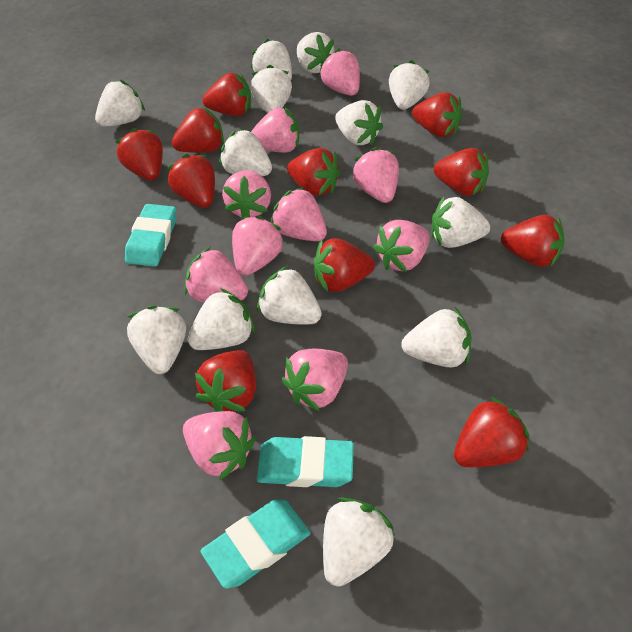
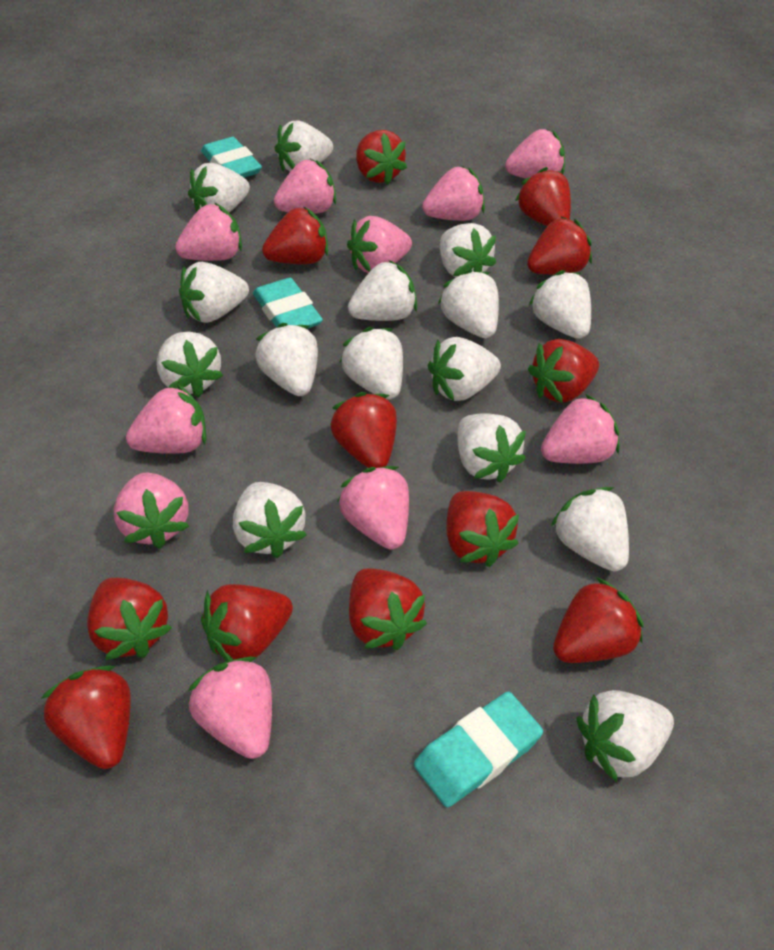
red strawberry: [116,128,163,181] [167,154,215,208] [172,107,224,153] [195,350,256,412] [202,73,251,116] [287,148,341,196] [314,238,375,292] [412,92,462,137] [434,148,489,196] [454,396,530,467] [501,215,565,267] = 11 -> [41,665,131,769] [87,578,172,660] [201,584,293,662] [262,206,328,264] [330,392,397,468] [349,568,427,650] [356,130,407,185] [446,491,519,567] [515,167,571,226] [527,217,592,275] [528,339,599,403] [553,577,644,663] = 12
white strawberry: [95,80,145,127] [127,305,186,374] [188,288,255,350] [219,129,272,176] [251,38,292,80] [251,65,292,113] [257,266,322,325] [297,32,334,74] [323,497,395,587] [335,100,383,145] [389,60,430,110] [401,308,471,368] [431,197,490,248] = 13 -> [157,332,223,397] [179,262,249,323] [188,163,250,212] [233,482,307,558] [255,323,318,396] [275,121,333,172] [339,327,403,400] [348,260,417,321] [428,337,501,401] [438,269,499,338] [440,223,496,278] [457,413,526,482] [529,270,591,339] [551,487,629,571] [577,690,674,782] = 15

